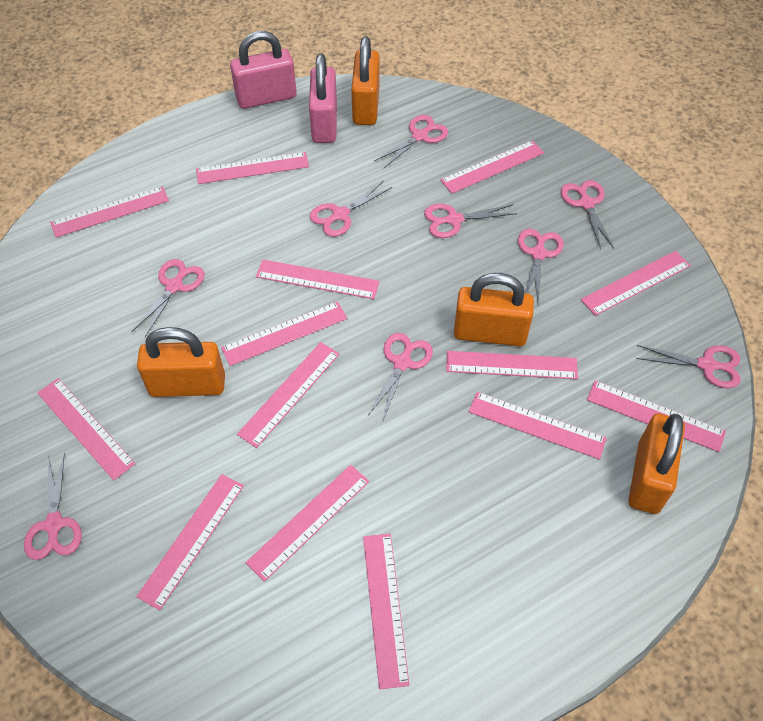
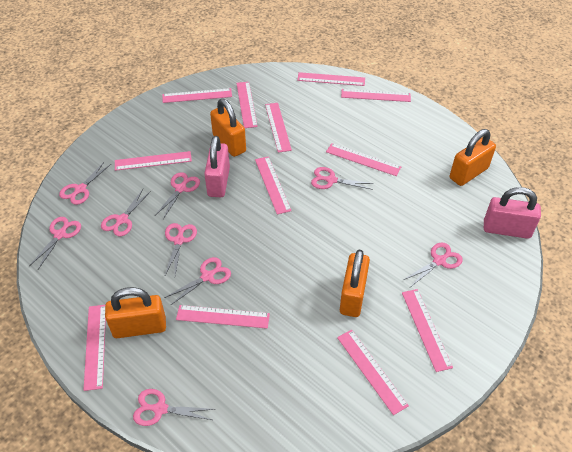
pink ruler: [37,378,135,480] [50,186,169,238] [136,474,244,610] [196,152,309,184] [221,301,348,366] [237,342,340,448] [246,465,369,582] [256,260,379,299] [363,534,409,689] [440,140,544,194] [446,351,578,379] [469,392,607,460] [581,251,691,316] [587,380,726,452] = 14 -> [83,305,106,391] [115,151,192,171] [162,88,232,103] [176,305,270,329] [236,82,258,128] [255,156,291,214] [265,103,292,153] [297,72,365,86] [326,143,401,176] [337,330,409,415] [341,89,411,102] [402,289,453,372] = 12

